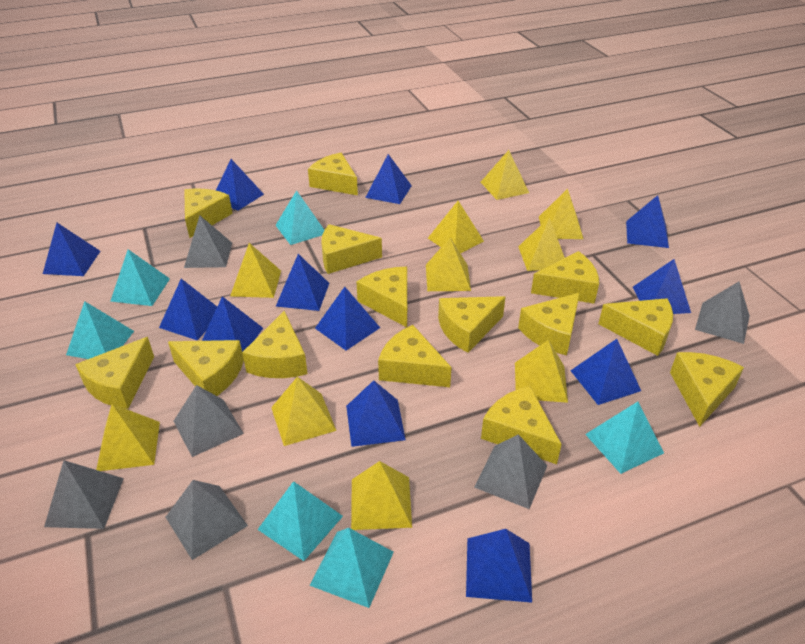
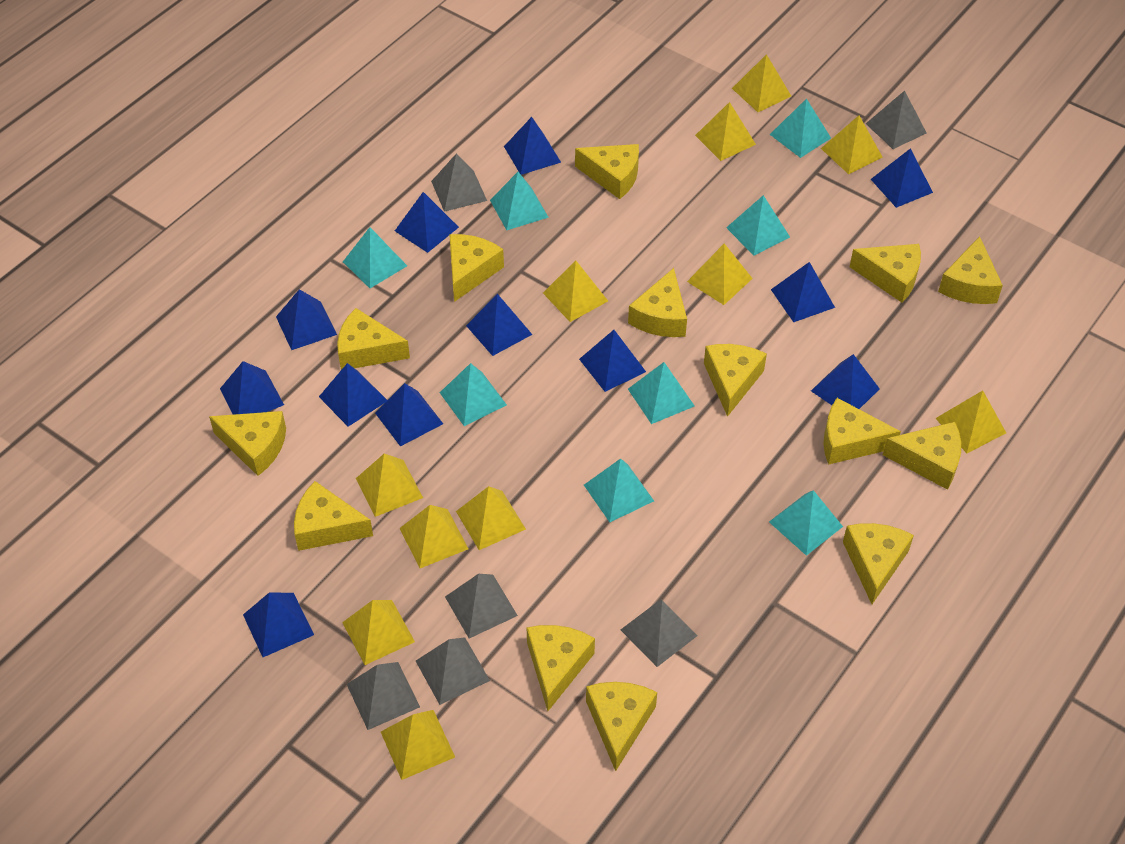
turquoise pyramid: [66,301,134,359] [110,249,170,306] [257,481,343,561] [275,190,324,245] [309,528,394,608] [585,402,664,474] = 6 -> [343,227,407,288] [440,363,507,426] [490,172,549,230] [584,458,654,522] [628,362,694,424] [726,195,790,256] [769,490,843,556] [770,98,831,158] = 8
yellow pyramid: [96,404,160,471] [230,243,281,298] [271,377,337,446] [351,461,412,530] [426,238,471,291] [428,201,484,254] [481,150,529,200] [515,340,568,403] [518,217,565,271] [539,189,583,239] = 10 -> [342,600,415,665] [356,454,423,517] [381,710,455,780] [400,505,468,568] [456,486,526,550] [543,261,608,322] [687,244,753,305] [695,102,756,161] [732,54,791,112] [821,116,883,174] [935,390,1006,453] = 11

